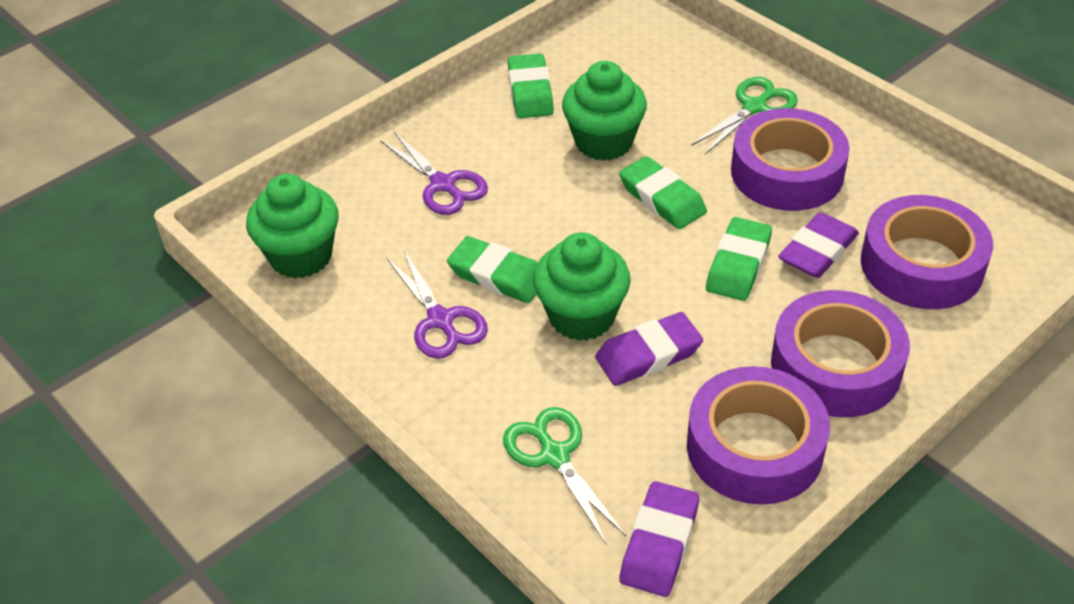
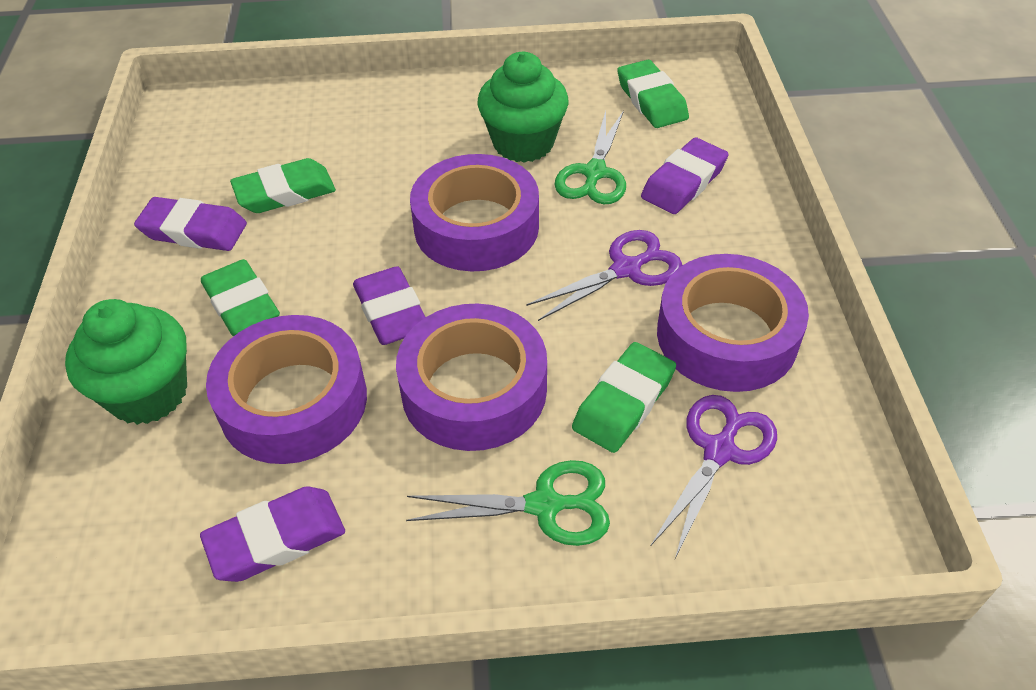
green cupcake: [246,174,339,278] [533,232,631,341] [562,61,647,161] = 3 -> [65,299,187,425] [477,52,569,163] = 2
purple eraser: [595,312,703,386] [620,481,699,597] [778,212,859,278] = 3 -> [134,197,247,251] [200,487,345,582] [353,266,425,345] [641,138,729,214] = 4

